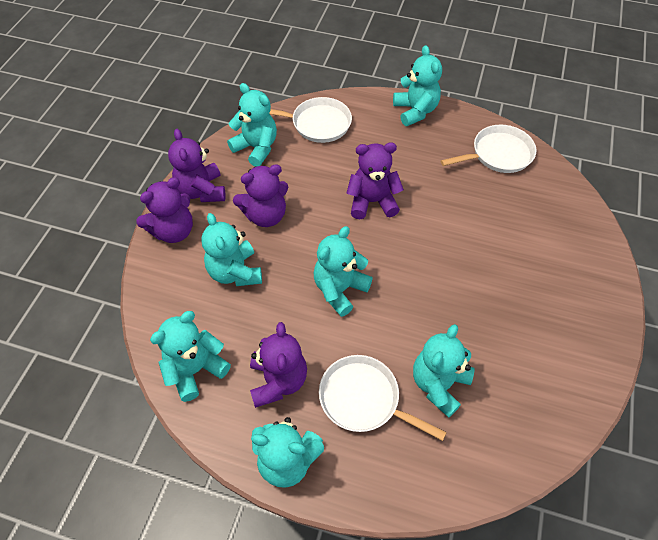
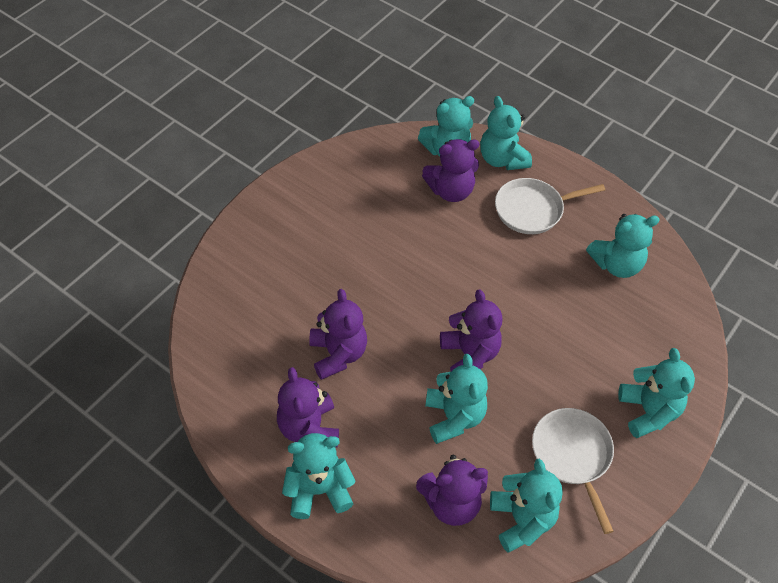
white pan: [269,97,352,143] [319,355,447,441] [441,125,536,173] = 3 -> [495,178,605,234] [532,408,614,534] = 2

